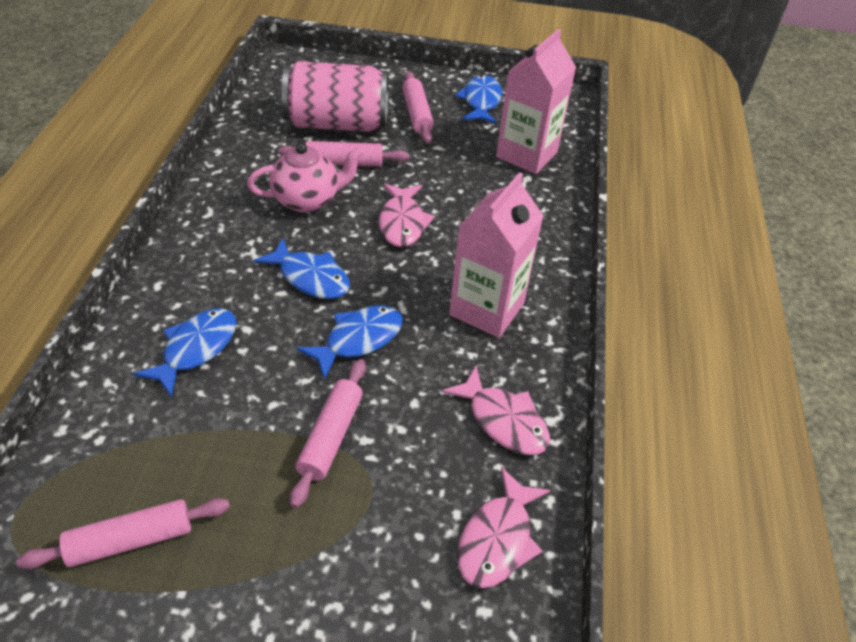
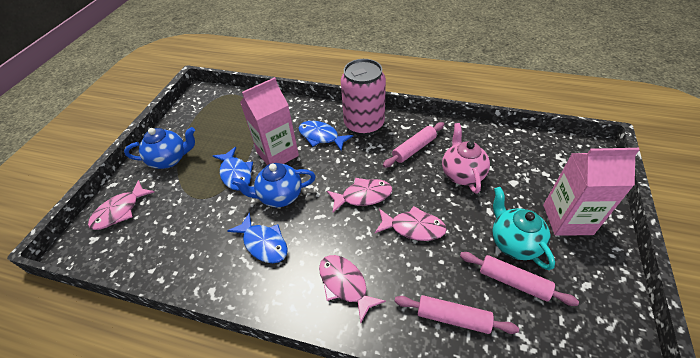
blue fish: [133,308,237,398] [253,238,350,299] [297,305,403,380] [455,75,502,124] = 4 -> [213,147,253,191] [227,212,288,263] [299,121,353,151] = 3
blue teapot: none = 0 -> [124,127,195,169] [231,163,316,207] = 2
pink fish: [379,183,435,247] [442,366,550,455] [457,467,551,588] = 3 -> [88,180,154,230] [319,255,386,323] [327,178,392,212] [375,206,447,241] = 4
pink rolling pin: [16,498,230,569] [278,141,409,167] [290,359,366,508] [402,71,434,143] = 4 -> [383,122,444,168] [394,295,519,334] [460,252,579,306] = 3
turquoise teapot: none = 0 -> [492,187,555,270] = 1

